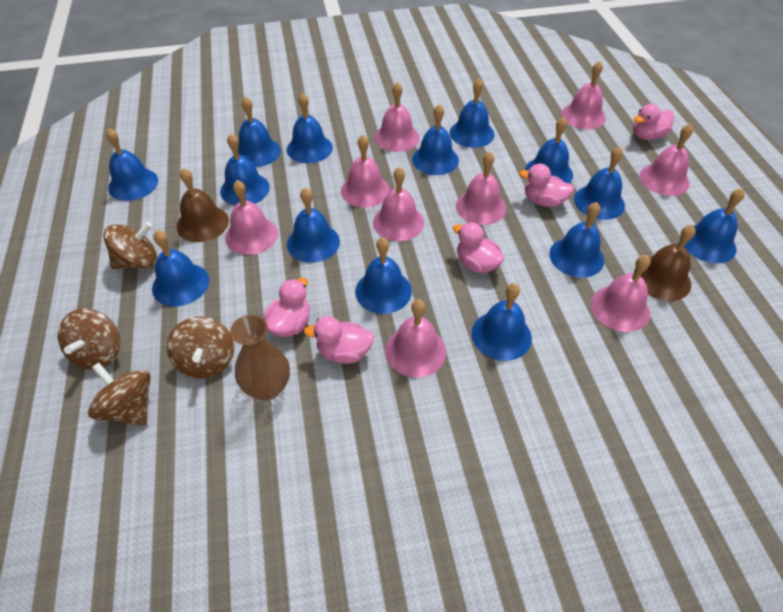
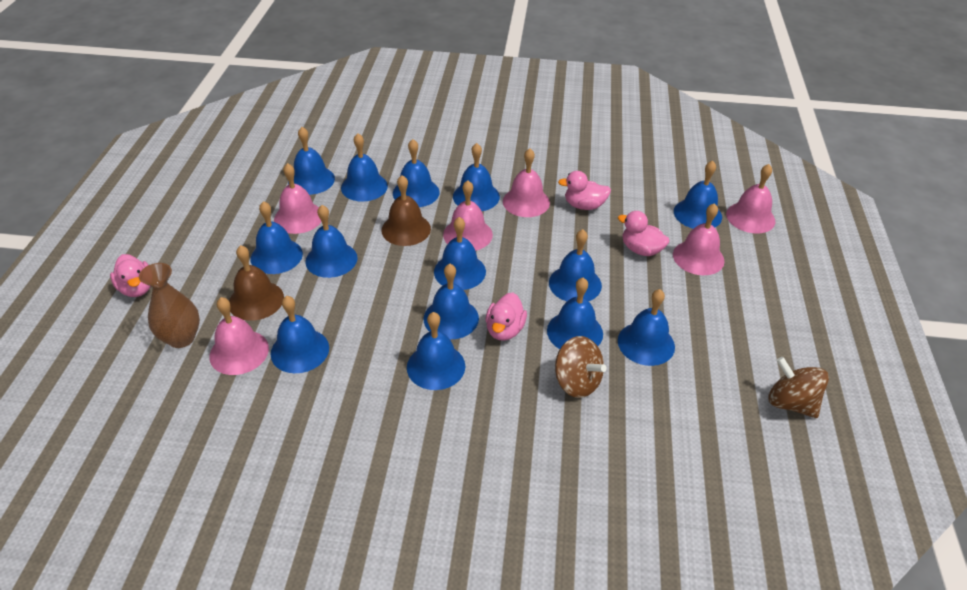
brown spinning top: [58,309,120,370] [88,362,151,426] [103,222,157,269] [167,316,234,379] = 4 -> [555,336,606,398] [769,357,829,418] = 2
pink bell: [225,180,278,255] [341,135,390,208] [373,167,424,241] [374,82,419,152] [385,299,446,377] [456,152,506,225] [562,61,606,129] [591,255,650,332] [640,123,693,196] = 9 -> [209,297,269,375] [274,163,322,234] [443,180,493,251] [503,149,550,217] [673,203,725,275] [726,164,775,233] = 6
pink duck: [263,278,310,337] [304,316,374,364] [453,222,505,273] [519,164,574,207] [633,104,674,140] = 5 -> [110,254,151,297] [486,293,527,341] [558,171,611,210] [618,211,670,256] = 4

